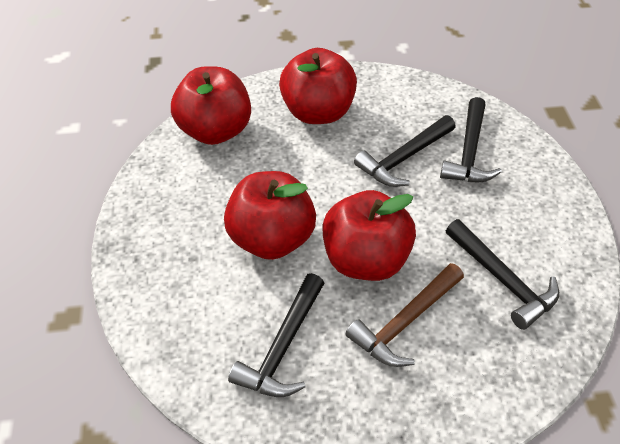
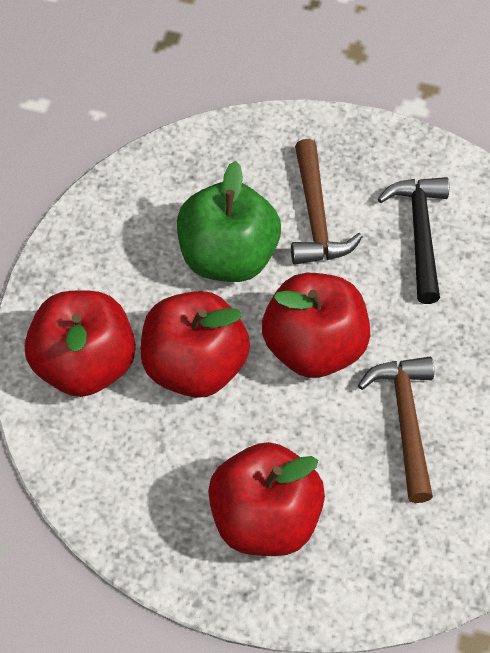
black hammer: [228,273,325,397] [354,115,456,187] [440,97,502,182] [446,219,559,330] = 4 -> [378,177,449,304] = 1
brown hammer: [345,263,464,367] = 1 -> [291,139,363,265] [358,357,434,503] = 2
green apple: none = 0 -> [177,161,281,282] = 1

